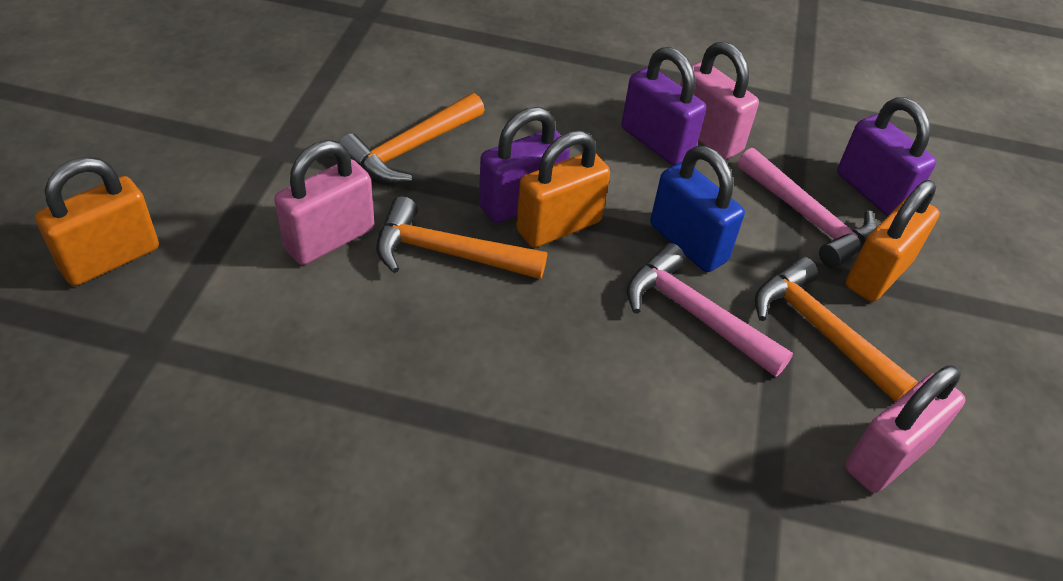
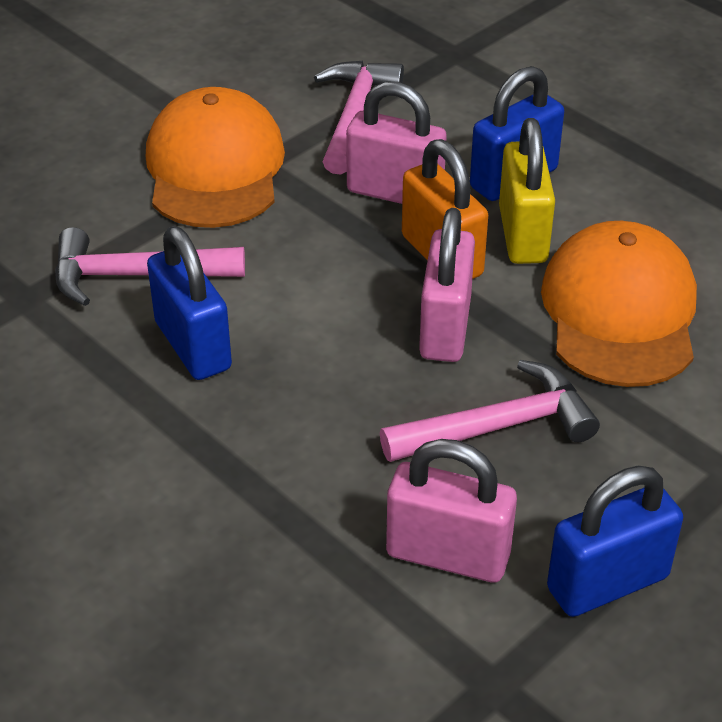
blue padlock: [650,146,745,272] = 1 -> [147,226,232,380] [470,66,564,201] [547,466,683,617] = 3
orange cap: none = 0 -> [146,87,285,228] [541,221,697,387] = 2
orange hammer: [339,93,485,183] [376,196,547,279] [755,257,918,402] = 3 -> none = 0
orange padlock: [35,157,159,286] [516,131,610,248] [846,180,940,302] = 3 -> [402,139,488,279] = 1
pink hammer: [627,243,793,377] [738,148,877,268] = 2 -> [55,227,245,306] [314,61,404,175] [380,360,600,462] = 3
purple padlock: [479,107,570,223] [621,47,706,166] [837,97,936,216] = 3 -> none = 0
yellow padlock: none = 0 -> [499,118,555,264] = 1

